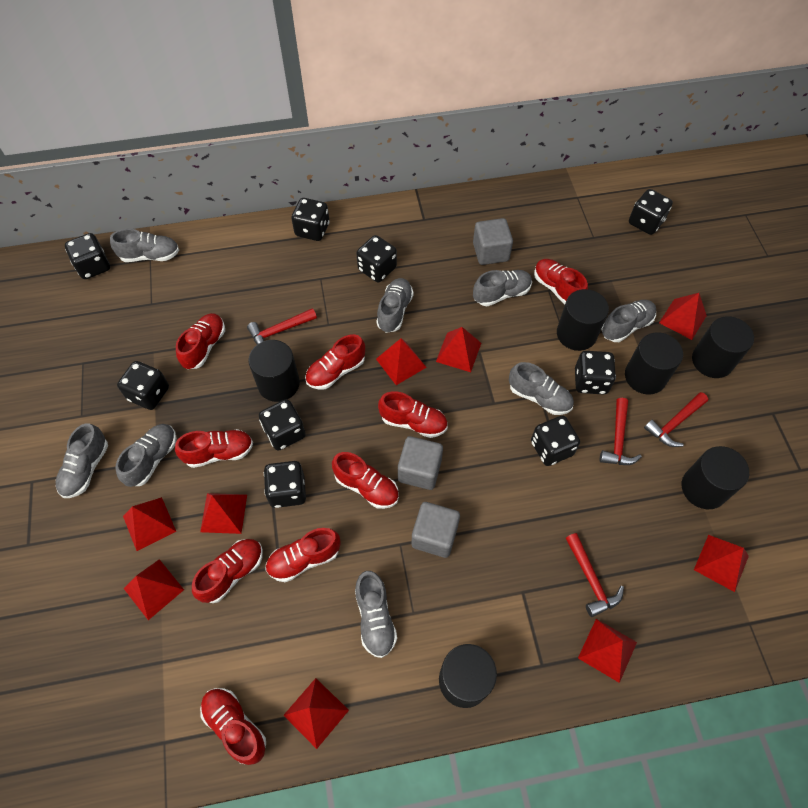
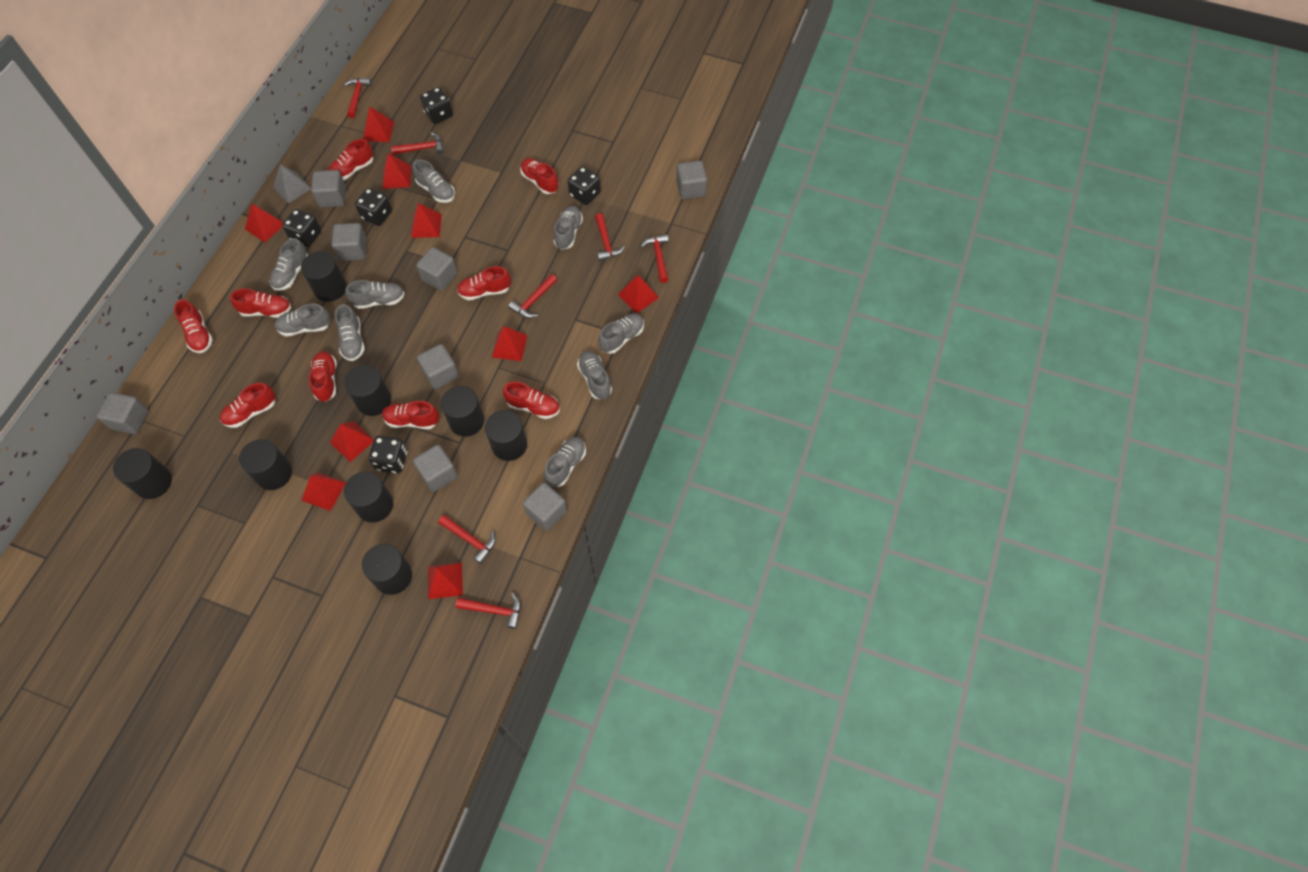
black cylinder: [248,340,300,402] [439,644,497,708] [557,289,609,351] [625,332,683,395] [682,446,749,509] [692,316,754,378] = 6 -> [113,448,172,499] [239,439,292,490] [301,251,347,302] [344,365,391,416] [344,472,393,523] [362,544,412,595] [441,386,484,437] [485,410,527,461] = 8
black dice: [65,233,110,279] [117,361,169,410] [259,399,306,451] [264,461,306,508] [291,198,330,241] [356,235,397,282] [531,416,580,466] [575,351,616,395] [629,189,673,235] = 9 -> [282,209,321,247] [355,188,392,226] [369,436,407,473] [420,87,453,124] [568,166,601,205] = 5
grey cube: [398,436,443,490] [412,502,460,558] [473,218,513,265] = 3 -> [97,392,148,434] [311,170,346,207] [331,223,367,261] [413,445,458,492] [416,247,458,291] [417,344,459,389] [523,483,567,531] [676,161,707,199] = 8
grey pyramid: none = 0 -> [273,164,311,203] = 1
grey shoe: [56,423,108,498] [110,229,179,262] [116,424,177,487] [355,571,397,658] [376,278,414,333] [473,270,532,306] [509,362,574,415] [601,300,656,342] = 8 -> [270,238,308,291] [275,304,331,337] [335,304,365,361] [345,280,405,309] [413,159,455,203] [544,437,586,487] [554,206,583,250] [577,351,612,399] [598,314,644,354] = 9
red hammer: [247,308,317,344] [566,533,624,617] [600,398,642,465] [644,392,708,447] = 4 -> [344,78,372,118] [391,132,444,155] [438,515,496,564] [456,593,521,629] [508,274,557,318] [595,213,625,261] [640,234,669,283] = 7

